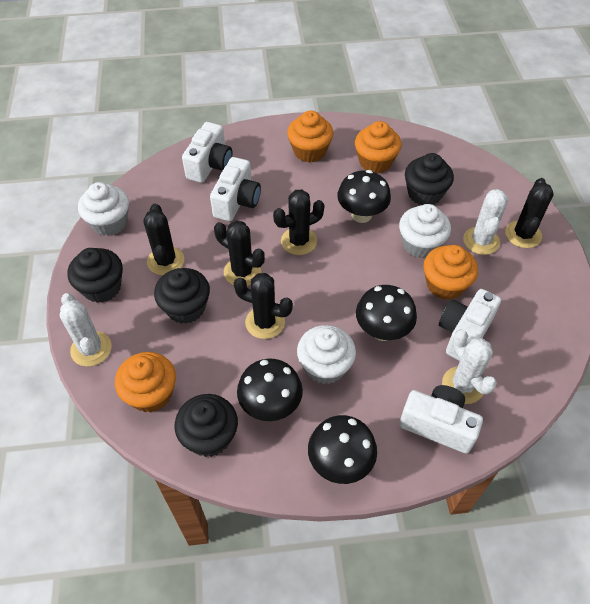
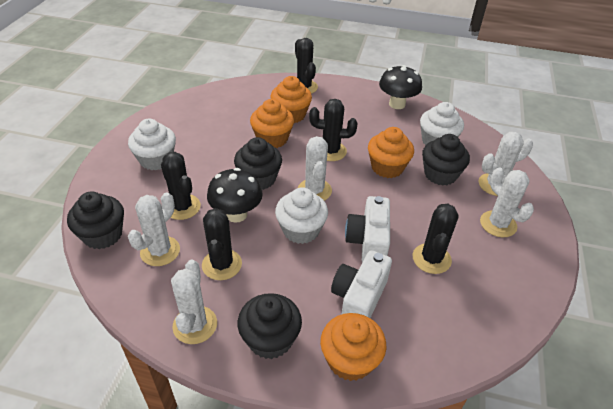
black mushroom: [237,358,303,421] [308,415,377,484] [337,170,391,223] [356,285,417,341] = 4 -> [207,168,263,223] [379,65,422,109] = 2
white cactus: [60,293,112,367] [442,329,497,404] [463,189,508,255] = 3 -> [128,192,180,266] [171,260,217,344] [298,136,332,201] [478,132,533,196] [480,168,534,237] = 5
white camera: [182,122,232,183] [210,157,261,221] [399,385,483,454] [439,289,501,361] = 4 -> [331,250,392,318] [345,196,390,262] = 2

